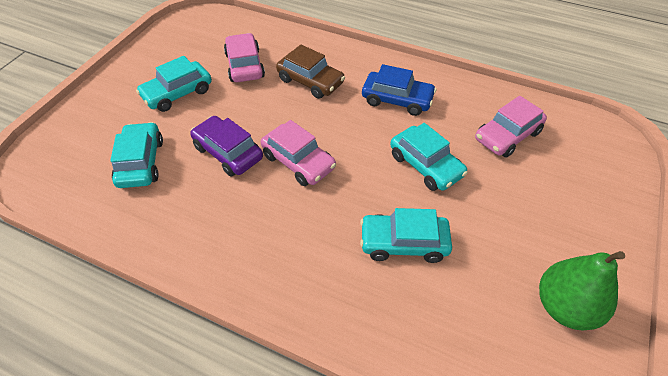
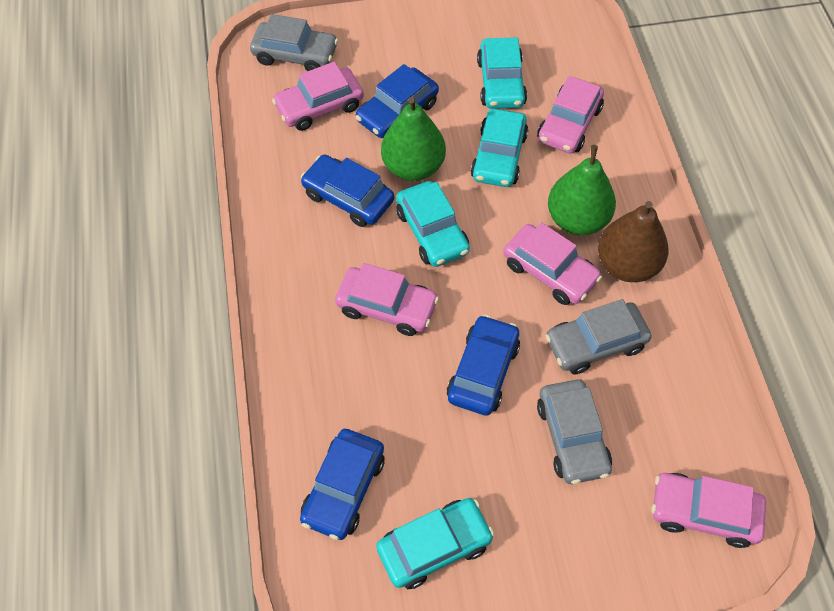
blue car: [362,64,436,116] = 1 -> [300,429,385,540] [301,154,394,227] [356,64,439,138] [447,315,520,416] = 4
brown car: [276,45,345,99] = 1 -> none = 0
brown pear: none = 0 -> [598,201,668,282] = 1
green pear: [539,251,625,330] = 1 -> [381,97,446,181] [548,145,616,235] = 2
grey car: none = 0 -> [250,14,338,71] [537,379,612,484] [546,299,652,374] = 3
pink car: [224,33,265,82] [261,120,336,186] [475,96,547,158] = 3 -> [272,62,364,131] [335,263,439,336] [503,222,602,305] [537,76,604,153] [652,473,766,548] = 5
purple car: [190,116,263,177] = 1 -> none = 0

